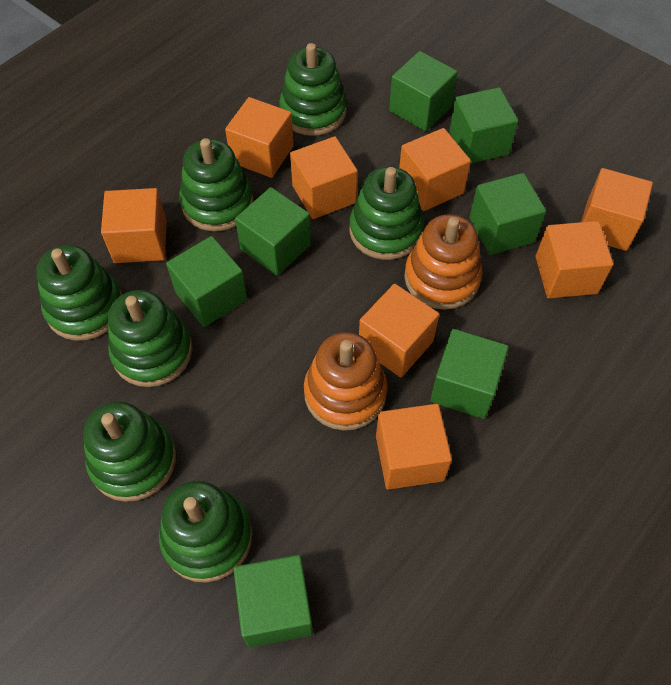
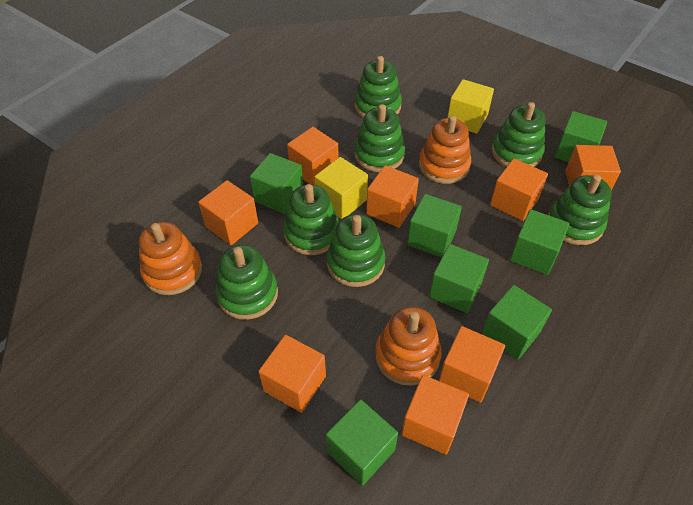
orange stacking toy: [304,332,387,431] [404,214,483,310] = 2 -> [139,222,202,295] [375,306,442,386] [419,115,471,184] = 3
yellow cube: none = 0 -> [315,157,368,219] [447,79,494,134] = 2

